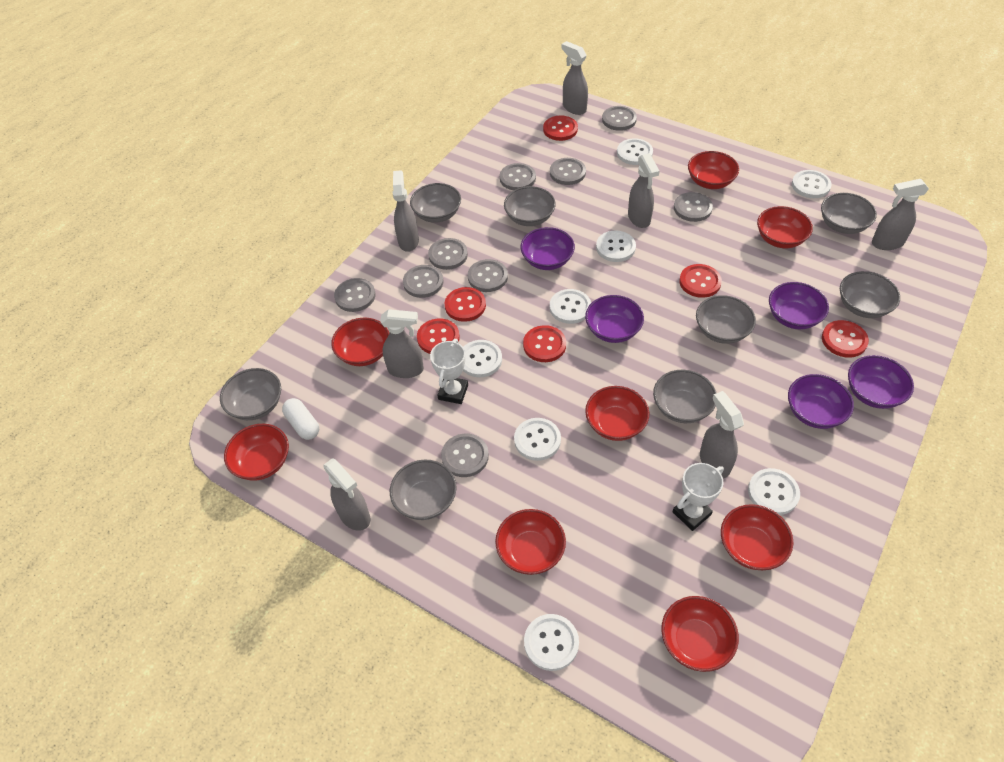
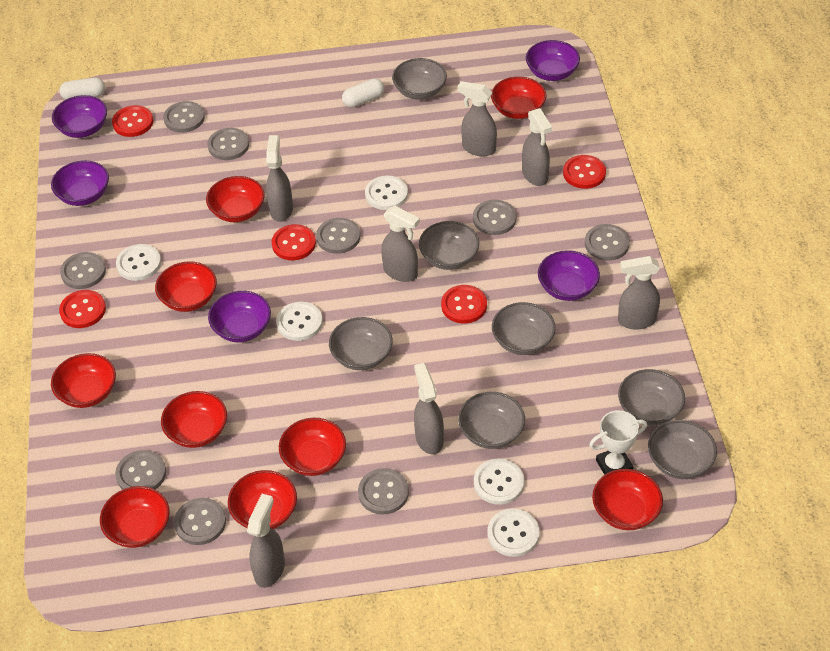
grey bowl: [220,368,281,420] [390,459,457,520] [410,183,461,223] [504,186,556,226] [653,370,716,423] [696,295,756,344] [821,193,877,234] [840,271,900,318] = 8 -> [329,317,393,370] [392,58,447,100] [419,221,479,270] [458,392,525,449] [492,302,556,355] [618,369,685,426] [648,420,717,479] = 7
red bowl: [224,424,289,481] [331,318,389,366] [495,509,566,575] [585,386,649,441] [661,596,739,672] [688,151,739,189] [721,504,793,570] [757,206,813,248] = 8 -> [51,353,116,408] [100,486,170,548] [155,261,217,312] [161,391,227,448] [206,176,265,222] [228,470,297,529] [279,418,346,476] [491,76,546,119] [592,469,663,530] = 9
red button: [417,319,460,354] [445,287,486,322] [523,325,566,362] [543,116,578,141] [679,264,722,298] [822,320,869,358] = 6 -> [59,290,106,328] [112,105,154,137] [271,224,316,260] [441,285,487,323] [563,155,606,189] = 5
white button: [463,340,502,378] [514,418,561,461] [524,614,579,671] [550,289,591,324] [596,230,636,262] [617,138,653,165] [748,468,800,515] [792,170,832,198] = 8 -> [116,244,161,281] [276,302,323,341] [365,176,408,210] [474,459,524,505] [487,509,540,557] = 5
white capsule: [282,398,319,440] = 1 -> [60,77,105,100] [342,78,384,108] = 2
white trophy: [430,339,468,404] [672,463,724,531] = 2 -> [589,410,647,475] = 1

